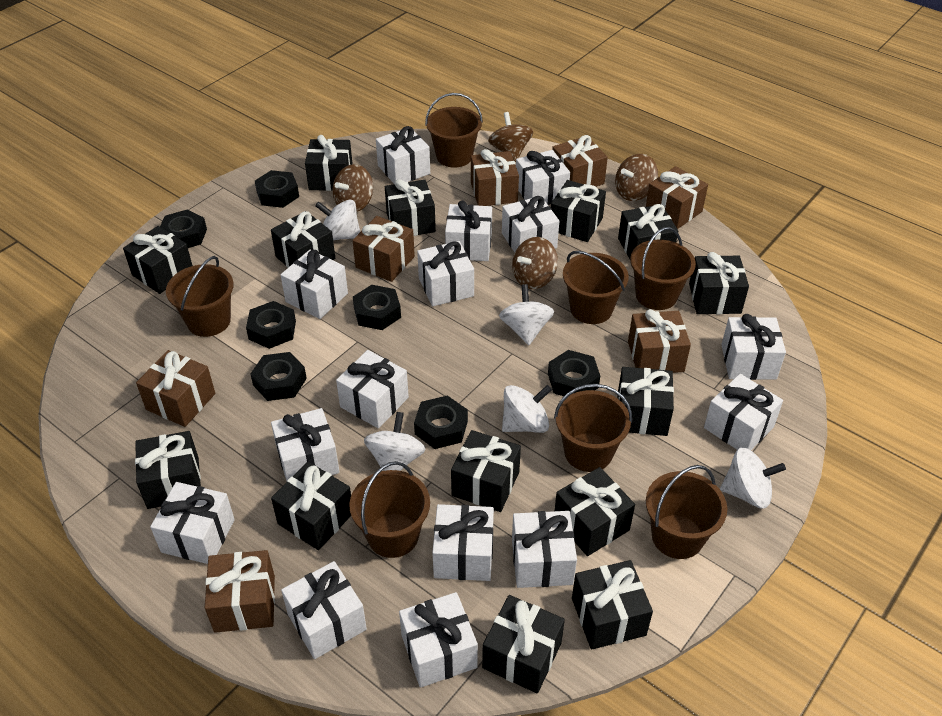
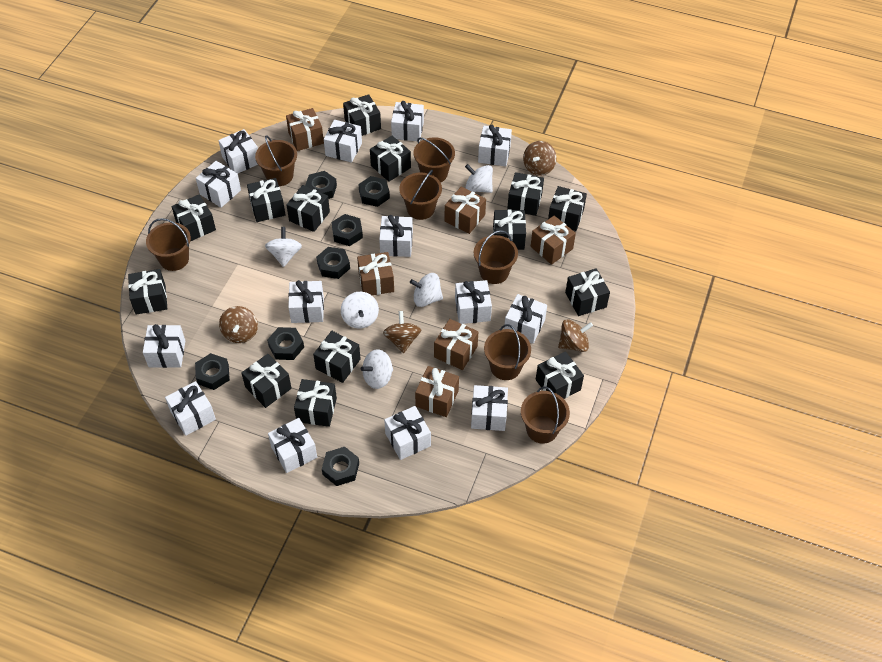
brown gift: [136,350,215,427] [205,550,275,633] [353,216,415,282] [471,149,519,206] [552,135,608,187] [628,309,691,373] [646,166,708,229] = 7 -> [286,108,324,151] [357,252,394,295] [415,366,459,417] [434,319,478,370] [444,186,486,234] [531,215,576,265] = 6
white gift: [150,482,235,564] [271,408,340,481] [281,250,348,319] [281,561,367,659] [336,350,409,428] [376,126,430,183] [399,592,478,688] [417,241,474,306] [432,504,494,581] [445,201,492,261] [502,196,559,252] [512,511,577,588] [516,150,570,205] [704,374,783,450] [721,314,786,380] = 15 -> [143,324,185,368] [165,381,216,436] [196,161,241,208] [218,129,258,174] [268,418,317,473] [288,280,324,323] [324,120,362,163] [379,215,413,257] [384,406,431,460] [391,101,424,142] [455,280,492,324] [471,385,508,431] [478,125,512,166] [504,294,547,344] = 14

